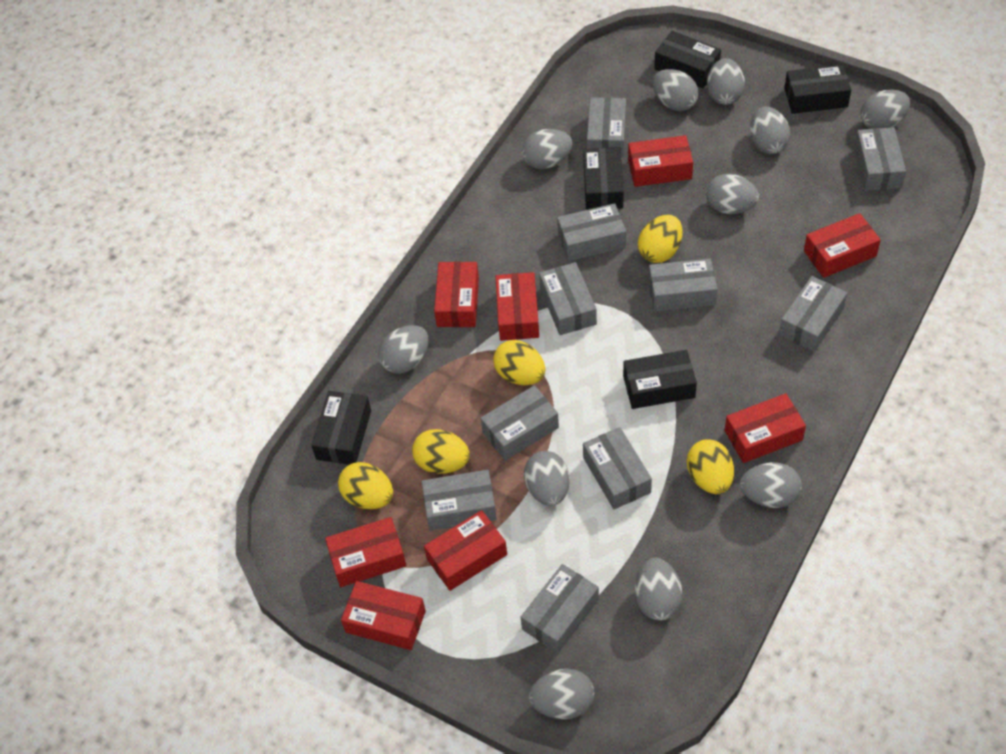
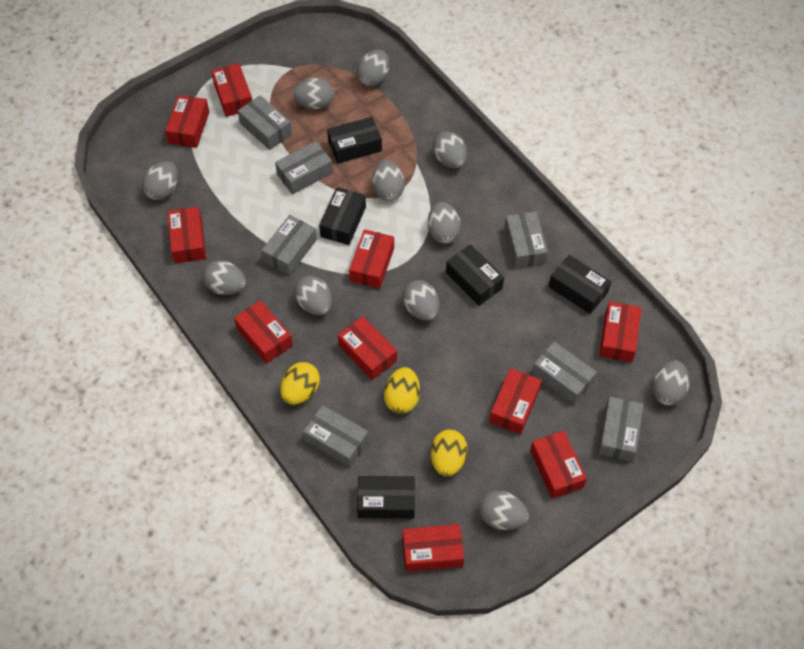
grey box: [422,470,497,531] [480,385,559,461] [521,564,599,653] [539,262,597,335] [557,203,626,261] [583,427,652,509] [587,97,626,157] [648,258,717,311] [779,276,847,352] [854,127,906,191] = 10 -> [238,95,292,150] [261,215,317,275] [275,141,333,195] [303,405,369,467] [504,211,548,268] [532,342,597,405] [598,397,644,462] = 7
red box: [325,517,406,587] [341,581,426,650] [424,510,507,591] [434,262,479,327] [495,272,539,341] [628,135,693,187] [725,393,806,463] [804,213,881,278] = 8 -> [165,95,209,148] [168,207,206,264] [211,63,252,117] [234,300,293,364] [338,316,397,380] [349,229,394,289] [402,524,464,572] [489,368,542,434] [530,430,587,499] [599,301,642,362] = 10
yellow egg: [338,462,393,509] [412,429,470,474] [493,340,546,385] [638,215,682,263] [687,439,734,494] = 5 -> [280,362,320,405] [384,367,420,414] [430,430,468,476] = 3

